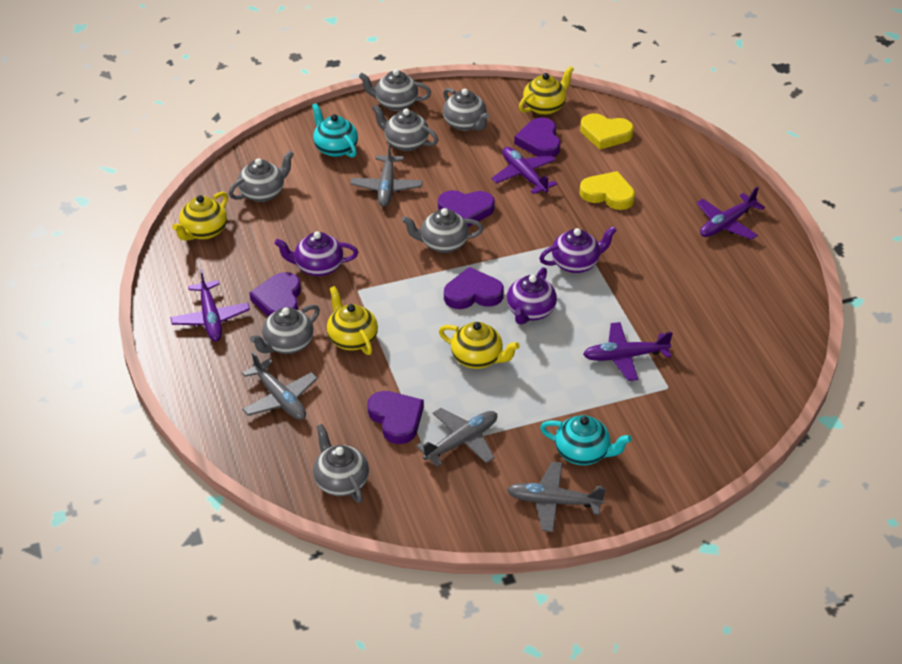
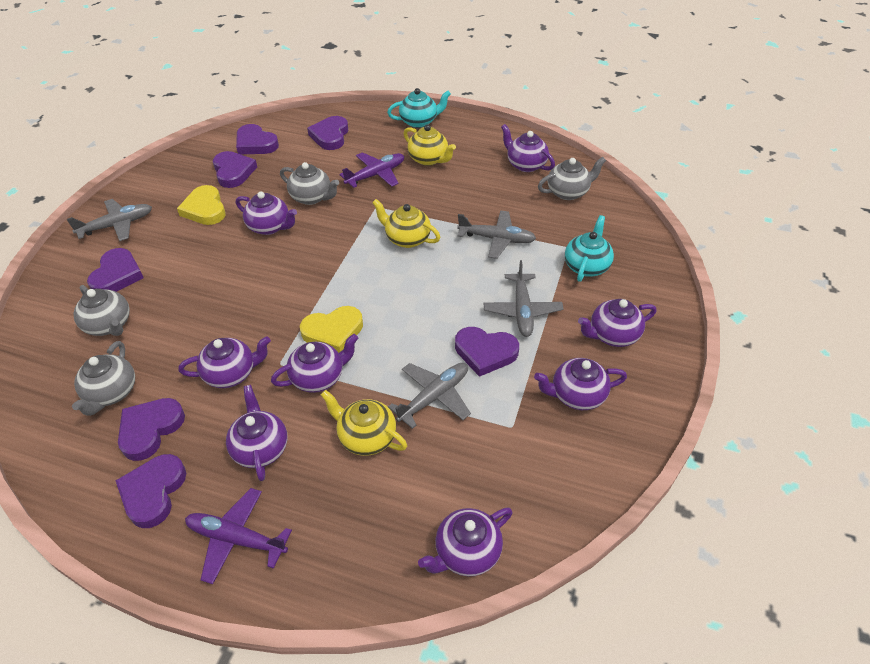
grey teapot: [229,150,294,202] [250,304,320,354] [313,424,369,503] [359,69,431,111] [372,105,438,151] [402,208,484,253] [443,88,490,131] = 7 -> [72,341,135,416] [73,285,130,336] [280,162,339,205] [538,157,606,200] = 4
purple heart: [249,272,301,317] [367,391,424,444] [438,190,495,227] [444,267,504,309] [514,117,561,157] = 5 -> [87,248,144,292] [115,454,186,528] [118,398,185,461] [213,151,257,188] [236,124,279,154] [307,116,348,150] [455,327,519,377] = 7
purple plane: [170,269,250,341] [491,147,557,194] [583,322,673,381] [697,187,765,240] = 4 -> [185,488,292,584] [339,152,404,188] = 2
purple teapot: [274,231,358,276] [507,267,557,325] [539,226,617,273] = 3 -> [179,336,271,388] [226,385,287,481] [236,191,297,235] [271,334,358,393] [418,508,512,576] [501,124,555,172] [534,358,627,410] [578,299,657,347] = 8
yellow teapot: [172,192,228,241] [327,286,378,355] [439,322,520,369] [519,66,574,115] = 4 -> [321,390,407,456] [372,199,441,248] [403,124,456,166] = 3

